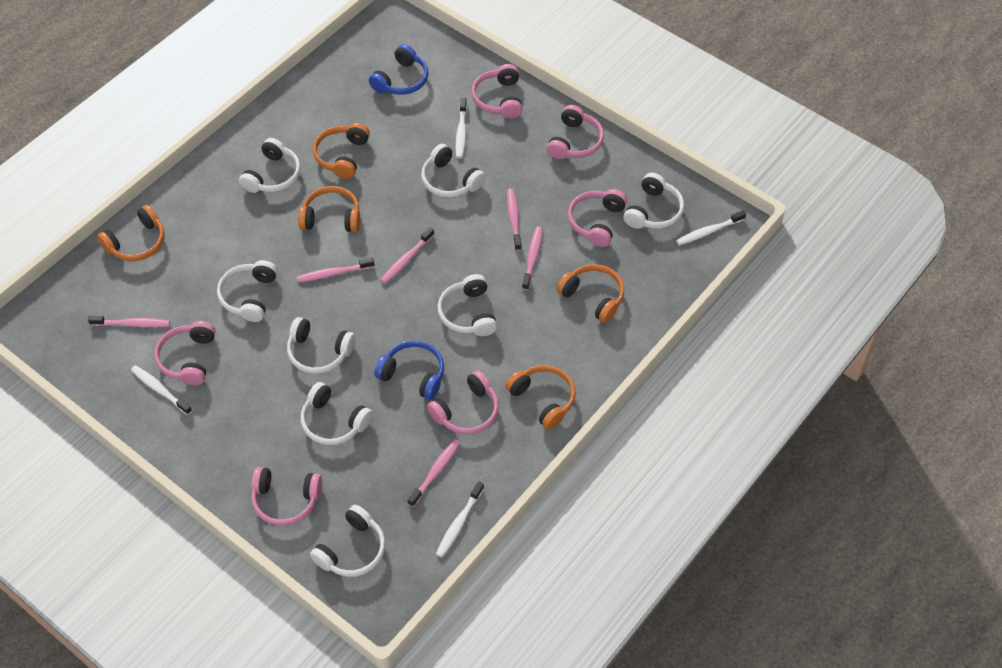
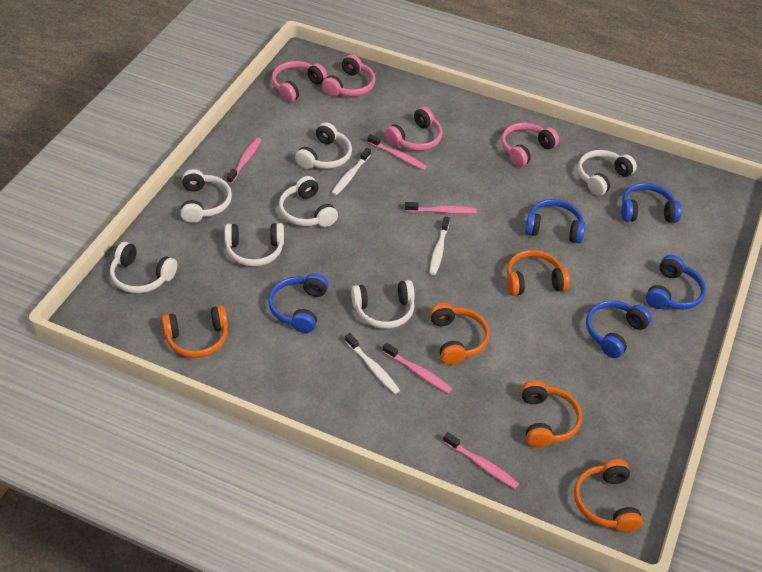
blue headphones: [369,44,428,95] [375,340,444,400] = 2 -> [268,273,328,333] [525,199,585,243] [586,300,652,358] [621,183,682,223] [646,255,706,310] = 5
pink headphones: [154,321,216,385] [251,467,322,526] [427,370,499,434] [471,64,522,118] [547,105,604,159] [568,189,627,247] = 6 -> [272,61,327,102] [322,55,375,97] [385,107,443,151] [501,123,559,167] = 4
pink toothbrush: [88,315,170,327] [297,257,374,282] [380,227,435,284] [408,439,460,507] [507,189,522,251] [522,226,543,290] = 6 -> [227,138,261,184] [367,134,427,170] [382,342,452,393] [405,202,477,214] [443,432,519,489] = 5
white headphones: [217,260,277,322] [239,138,301,193] [287,317,355,374] [301,382,372,445] [310,505,385,577] [421,144,485,198] [438,274,497,336] [624,173,684,229] = 8 -> [110,242,177,293] [180,169,232,223] [224,223,284,266] [279,176,338,227] [295,122,352,169] [351,280,415,329] [578,150,637,196] = 7
white toothbrush: [131,365,192,415] [436,481,484,558] [456,98,467,158] [676,210,746,245] = 4 -> [331,148,371,196] [345,333,400,394] [429,217,450,275] = 3

